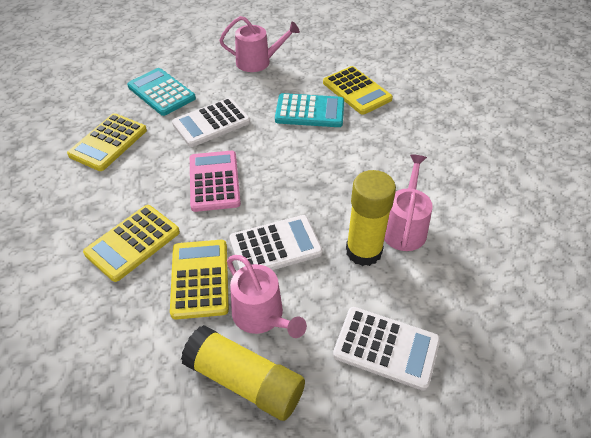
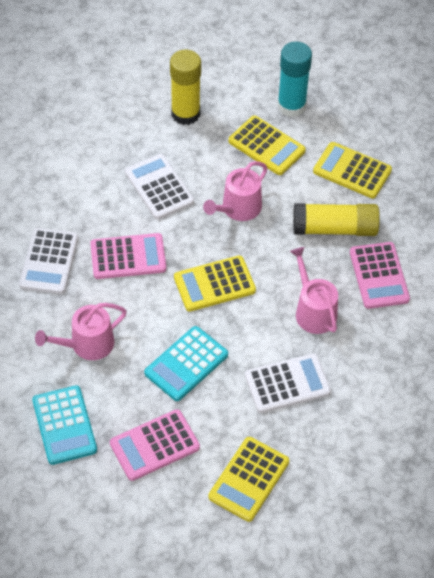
pink calculator: [190,151,241,212] = 1 -> [90,233,166,279] [110,409,200,481] [350,242,410,309] = 3
turquoise glue stick: none = 0 -> [277,41,312,117] = 1

